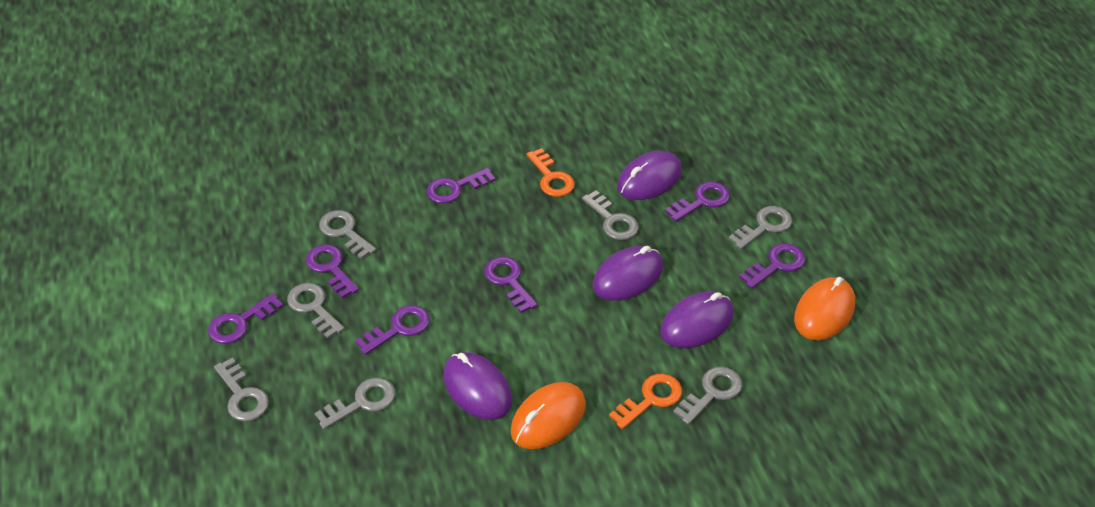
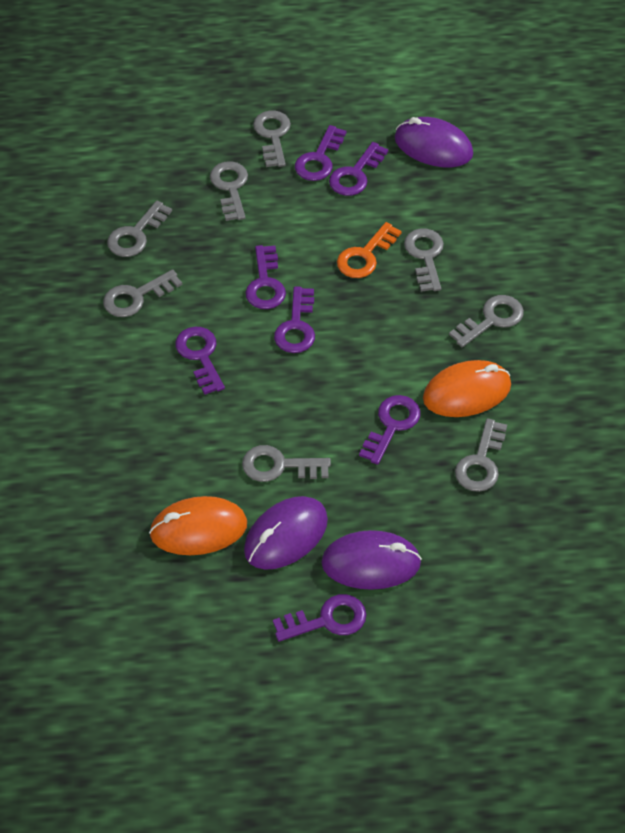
grey key: [214,357,269,421] [287,283,345,339] [315,378,395,429] [319,210,376,259] [582,190,639,240] [673,367,742,425] [728,206,792,249] = 7 -> [103,269,182,317] [107,201,172,257] [210,161,248,221] [242,445,331,482] [253,111,291,167] [404,229,444,292] [449,295,524,348] [455,418,507,492] = 8
orange key: [526,148,575,197] [609,374,682,429] = 2 -> [337,222,402,278] = 1
purple mouse: [443,352,512,420] [593,246,663,301] [617,151,682,200] [660,292,734,348] = 4 -> [244,496,328,570] [321,530,422,590] [394,117,473,167] = 3

